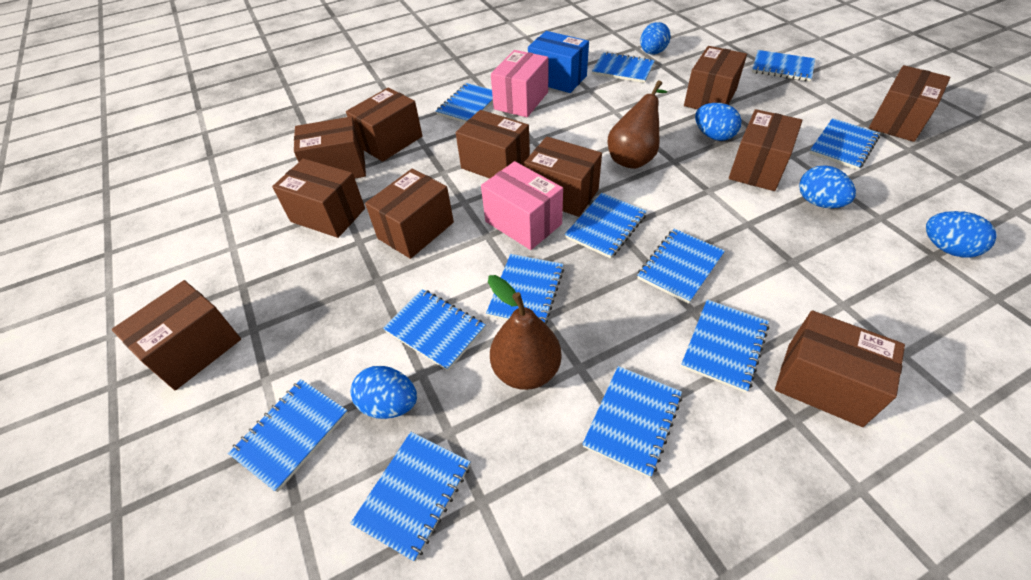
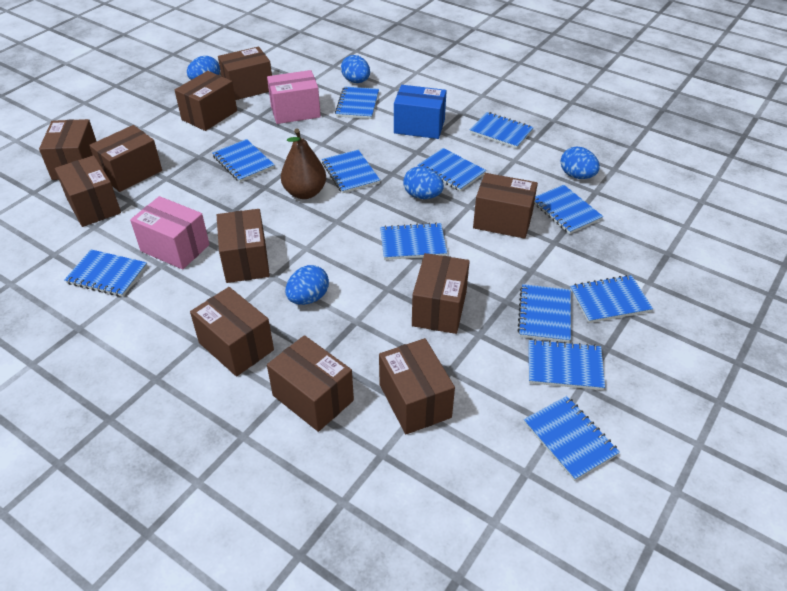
brown pear: [488,275,562,390] [607,80,667,169] = 2 -> [281,128,326,199] = 1

